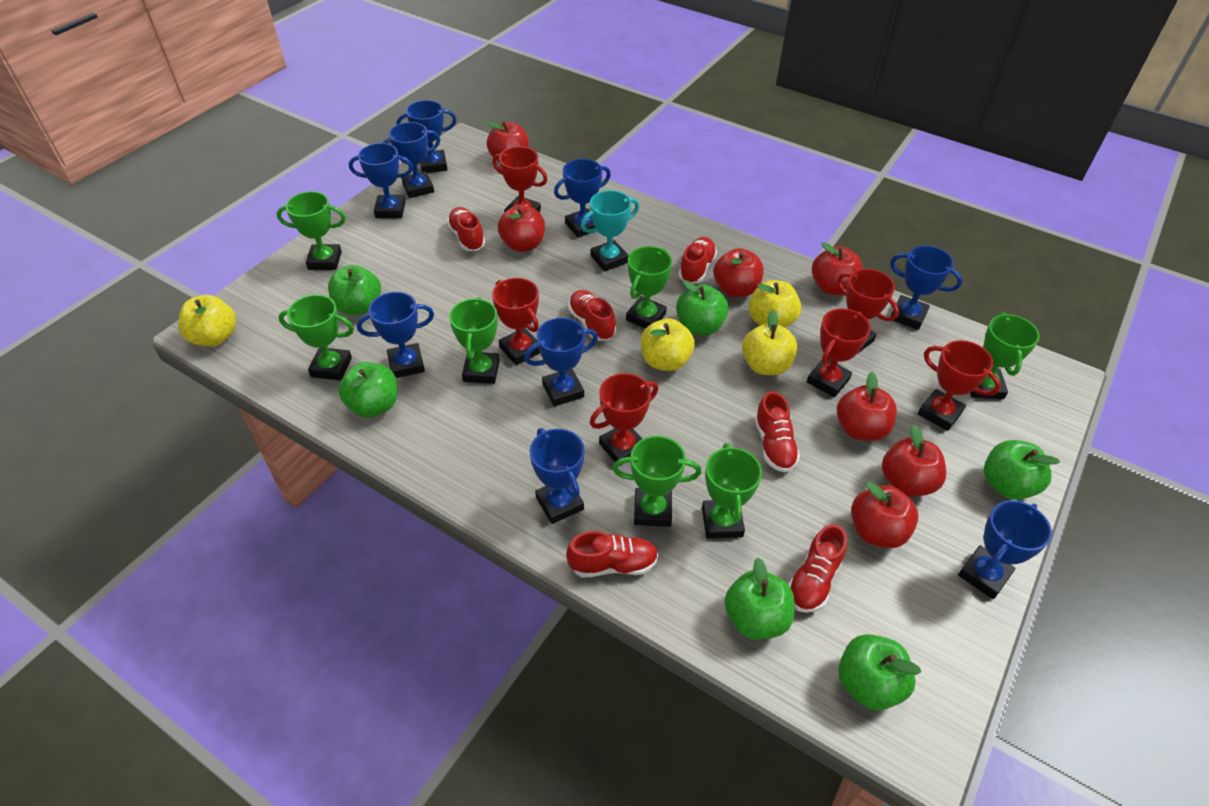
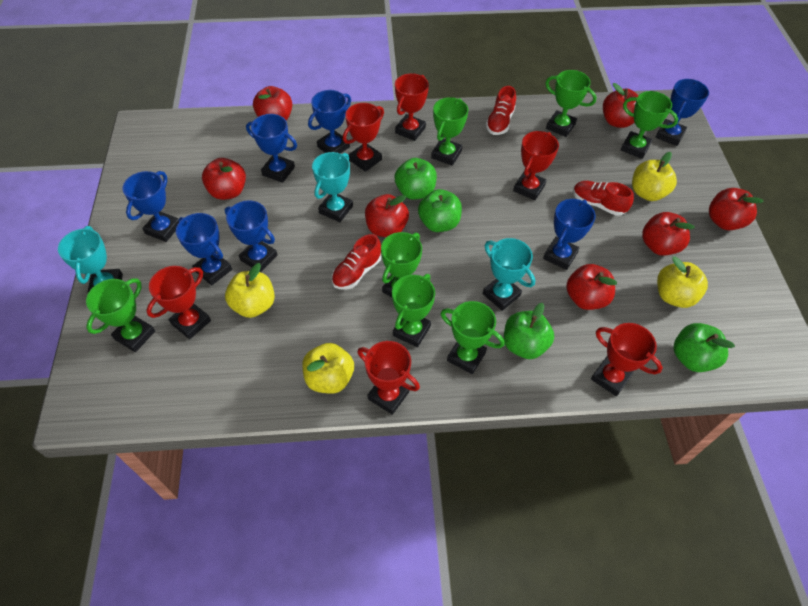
blue trophy: [349,143,413,218] [357,292,434,378] [382,122,440,198] [397,100,457,173] [524,318,598,407] [530,428,585,524] [554,159,611,238] [890,246,963,330] [958,500,1052,599] = 9 -> [122,171,179,242] [176,213,232,286] [225,200,277,272] [246,114,297,183] [308,90,351,154] [543,199,596,270] [656,79,709,146] = 7
green apple: [328,265,381,315] [338,362,397,417] [676,280,728,335] [724,558,795,640] [838,634,921,710] [984,440,1060,500] = 6 -> [395,158,437,200] [418,189,462,232] [504,303,554,359] [674,323,735,372] = 4
red shoe: [447,207,485,251] [566,531,658,578] [568,290,616,341] [679,237,717,283] [754,391,800,472] [789,524,847,613] = 6 -> [332,234,381,290] [486,86,516,135] [573,181,634,216] = 3
turquoise trophy: [581,190,639,271] = 1 -> [58,226,123,293] [312,152,353,222] [483,238,535,311] = 3

